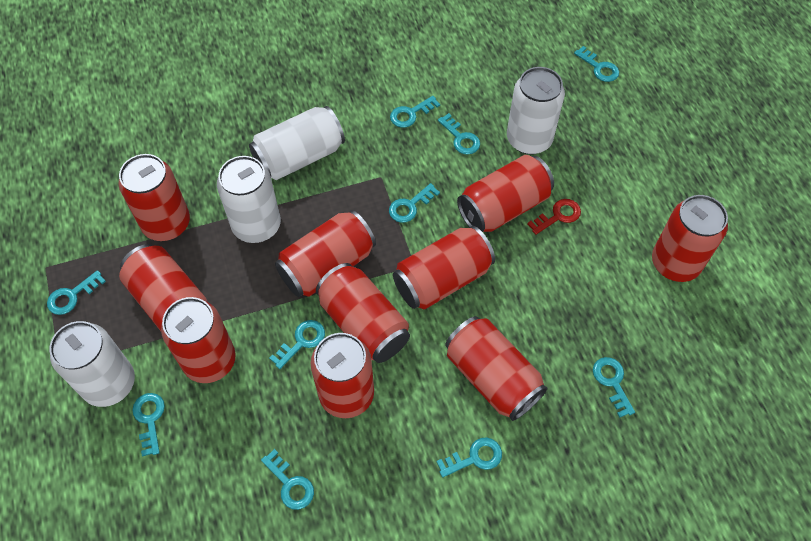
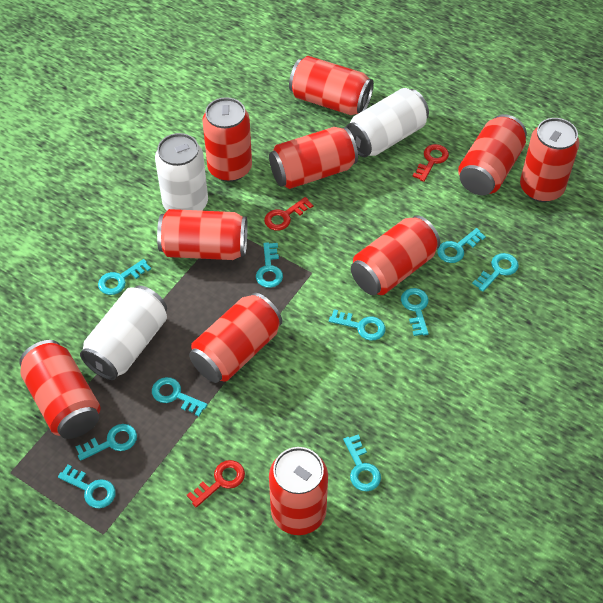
red key: [527,199,581,235] = 1 -> [187,460,245,508] [264,197,313,231] [413,144,449,182] = 3
white can: [49,321,135,407] [217,156,281,243] [249,106,345,180] [507,67,565,154] = 4 -> [80,285,167,380] [155,133,208,211] [346,88,429,157] = 3

